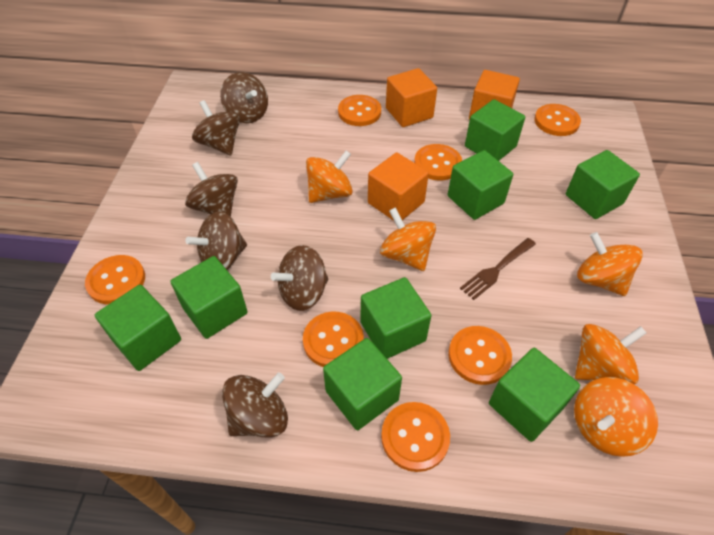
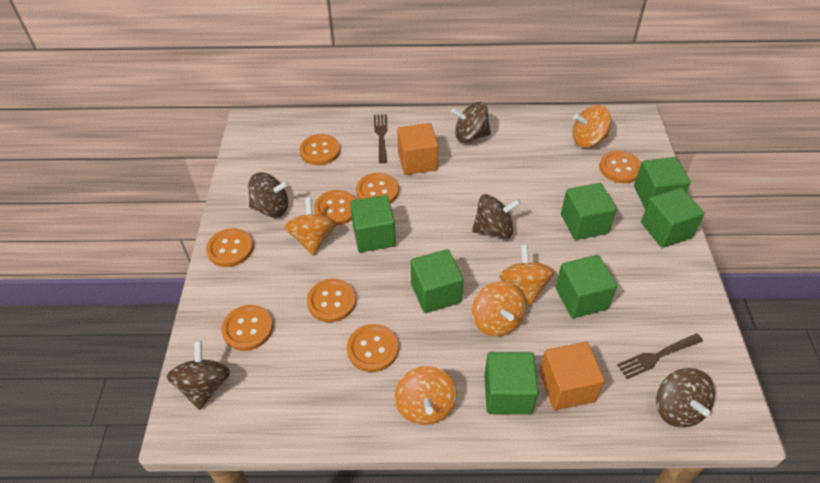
brown fork: [460,238,536,300] = 1 -> [374,114,388,163] [617,333,703,379] = 2
brown spinning top: [185,162,238,217] [185,211,247,270] [192,100,240,155] [220,72,268,123] [222,373,288,437] [271,245,328,311] = 6 -> [167,340,230,410] [248,172,289,218] [451,102,491,143] [472,194,521,239] [656,368,715,428] = 5
green cube: [95,285,181,371] [170,256,248,339] [323,338,402,430] [361,277,431,359] [448,150,513,220] [465,99,525,161] [489,348,580,442] [566,150,640,219] = 8 -> [350,195,396,252] [411,249,464,313] [484,352,539,414] [555,255,617,318] [561,183,617,240] [634,157,691,209] [641,188,704,248] = 7
orange button: [85,255,145,305] [303,312,364,367] [338,95,381,126] [381,402,450,472] [414,144,462,181] [448,326,512,385] [534,104,581,136] = 7 -> [206,228,254,267] [221,305,273,351] [299,134,340,165] [307,279,356,322] [314,190,356,226] [347,324,399,372] [356,173,399,204] [599,150,642,183] = 8
orange cube: [368,153,429,221] [386,68,437,127] [469,70,520,120] = 3 -> [397,123,438,175] [539,342,605,410] = 2

